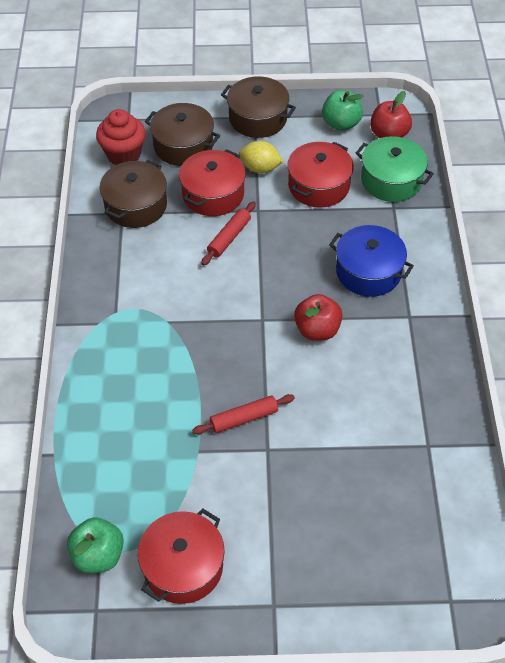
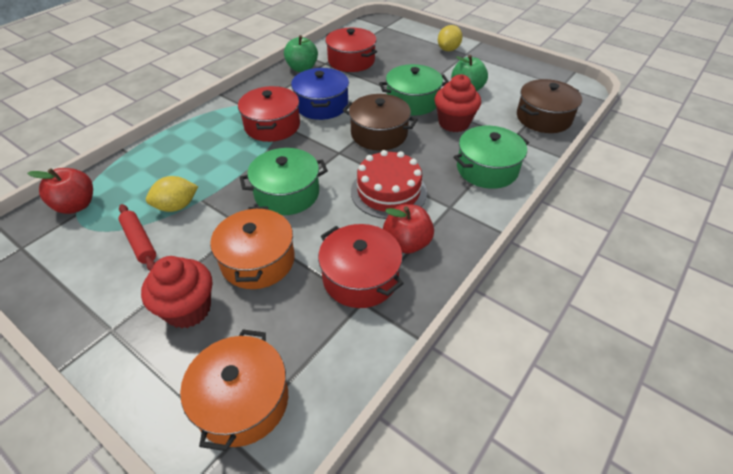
brown pot: [99,160,167,228] [145,103,220,166] [221,76,296,138] = 3 -> [343,94,418,151] [517,79,582,133] = 2
green pot: [355,136,434,202] = 1 -> [240,148,328,215] [379,64,449,116] [454,126,529,189] = 3
orange pot: none = 0 -> [180,329,288,451] [210,206,295,289] = 2
red cake: none = 0 -> [351,150,427,219] = 1
red cupcake: [96,109,146,165] = 1 -> [141,256,212,329] [434,74,481,132] = 2
red rolling pin: [192,394,295,434] [201,201,256,266] = 2 -> [118,204,156,271] = 1
yellow lemon: [239,141,284,173] = 1 -> [146,176,198,212] [438,25,462,51] = 2

